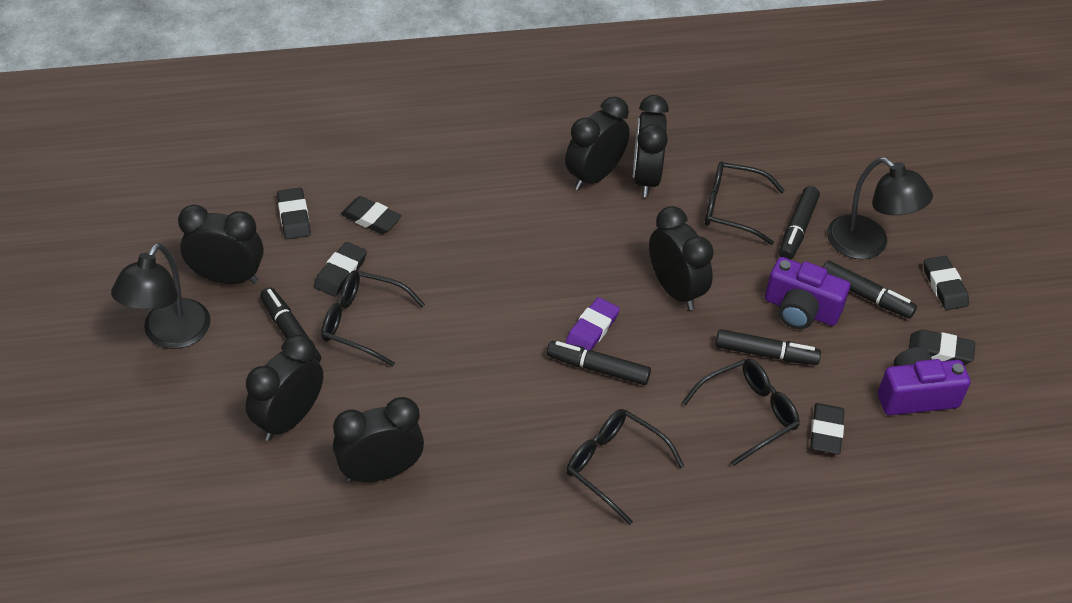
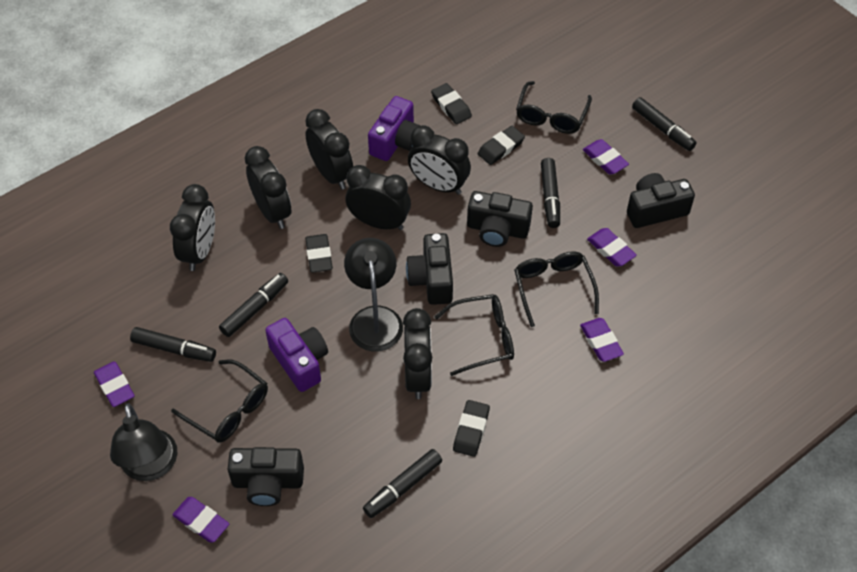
black camera: none = 0 -> [228,447,304,506] [406,233,453,305] [467,191,533,247] [627,173,695,228] = 4
black eraser: [277,187,311,239] [314,242,367,297] [341,196,402,234] [810,403,845,454] [909,330,975,365] [924,256,969,310] = 6 -> [305,234,333,273] [431,83,472,124] [453,400,490,457] [478,126,525,165] = 4
purple eraser: [566,297,620,350] = 1 -> [94,361,135,407] [172,497,229,543] [580,318,624,362] [583,139,629,175] [587,228,637,266] = 5

